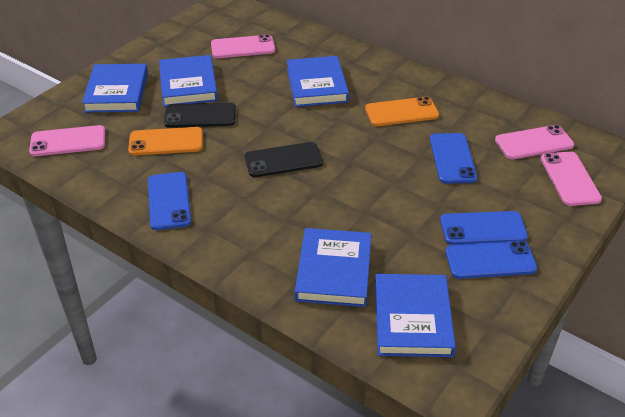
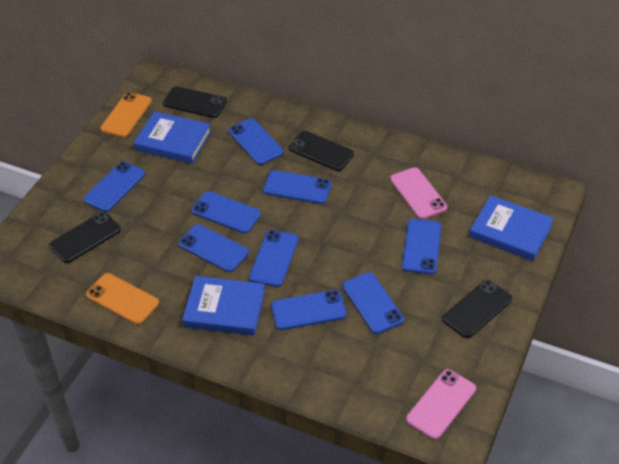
black phone: [164,103,236,128] [244,142,323,177] = 2 -> [49,212,121,263] [163,86,227,118] [288,131,354,171] [443,280,512,338] = 4
blue book: [82,64,148,113] [159,55,218,107] [287,56,349,107] [295,228,371,307] [375,274,456,357] = 5 -> [134,111,211,164] [182,276,265,336] [469,195,554,261] = 3
blue phone: [148,172,191,230] [430,133,477,184] [440,211,528,245] [445,241,537,279] = 4 -> [84,161,145,212] [179,224,249,272] [192,191,261,234] [228,118,284,165] [249,230,299,287] [263,170,332,204] [271,290,346,330] [343,272,404,334] [402,219,441,274] = 9
pink phone: [29,125,105,156] [211,34,275,58] [495,125,574,159] [541,152,602,206] = 4 -> [390,167,447,219] [406,369,476,440] = 2

